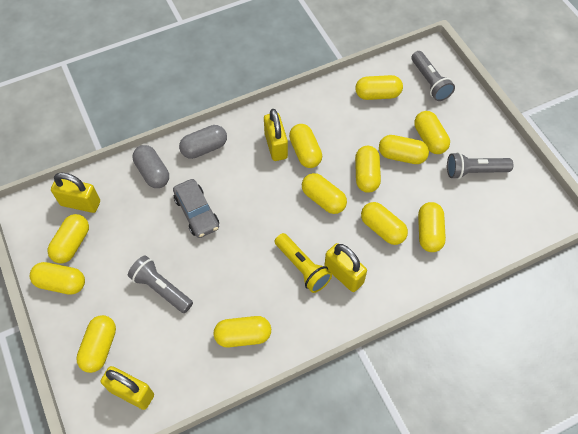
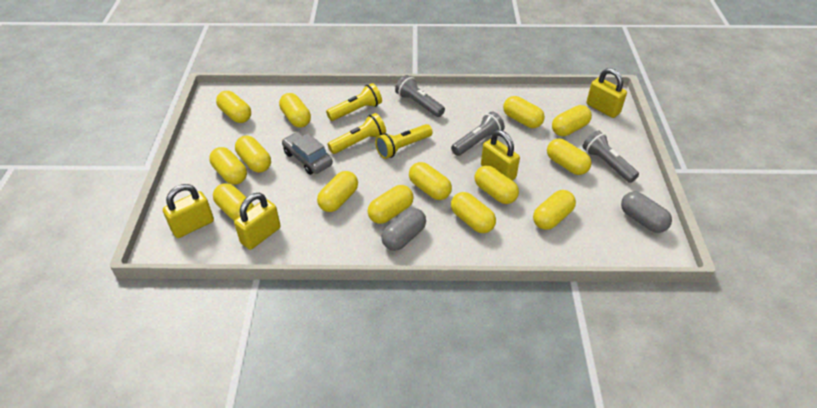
yellow capsule: [30,262,85,295] [47,214,89,263] [76,315,116,373] [214,316,271,347] [289,124,322,168] [302,173,347,214] [355,75,403,100] [355,146,381,193] [361,202,408,245] [379,135,429,164] [414,111,450,154] [418,202,446,252] = 12 -> [209,147,247,185] [213,183,254,221] [216,91,251,123] [235,136,271,173] [279,93,311,128] [317,171,358,212] [368,185,414,224] [409,162,452,200] [451,192,496,233] [475,165,519,204] [503,96,545,128] [533,190,576,230] [547,139,592,175] [552,105,592,136] = 14
yellow flashlight: [275,233,332,293] = 1 -> [326,83,382,121] [328,113,386,154] [375,124,433,159] = 3

